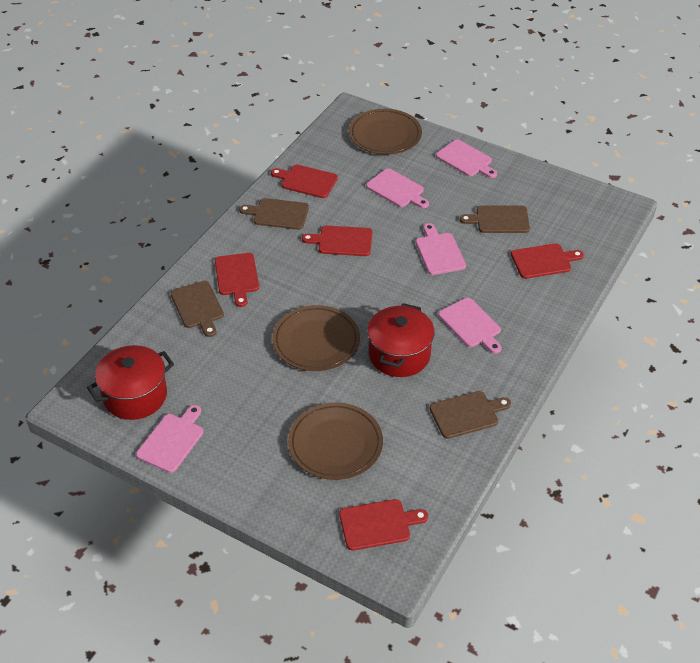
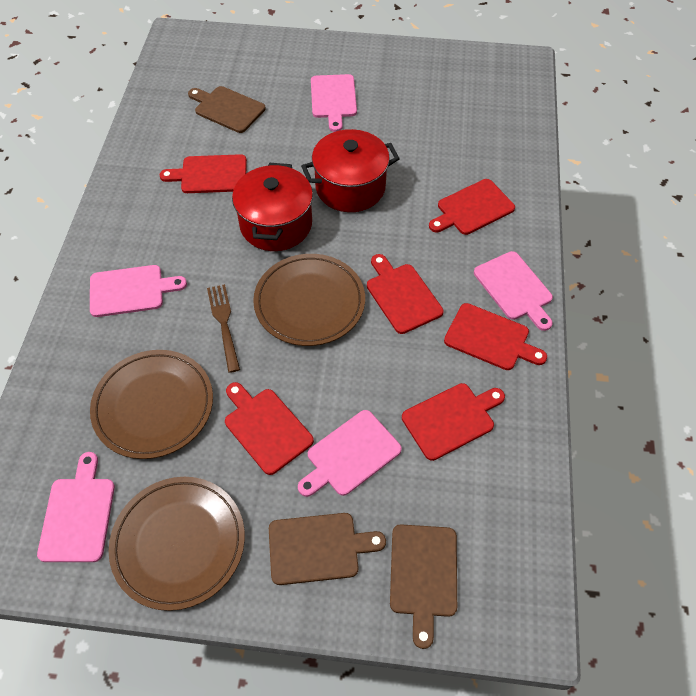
brown cutting board: [171,281,224,337] [239,198,309,230] [430,391,511,439] [460,206,530,233] = 4 -> [188,86,266,133] [269,513,386,585] [390,524,457,649] = 3
brown fork: none = 0 -> [207,284,240,373] = 1
red cutting board: [215,253,259,307] [271,165,338,198] [302,226,372,256] [339,499,428,550] [511,243,584,279] = 5 -> [160,154,247,193] [225,382,314,475] [367,254,444,334] [402,383,505,461] [429,179,515,235] [444,303,547,370] = 6

